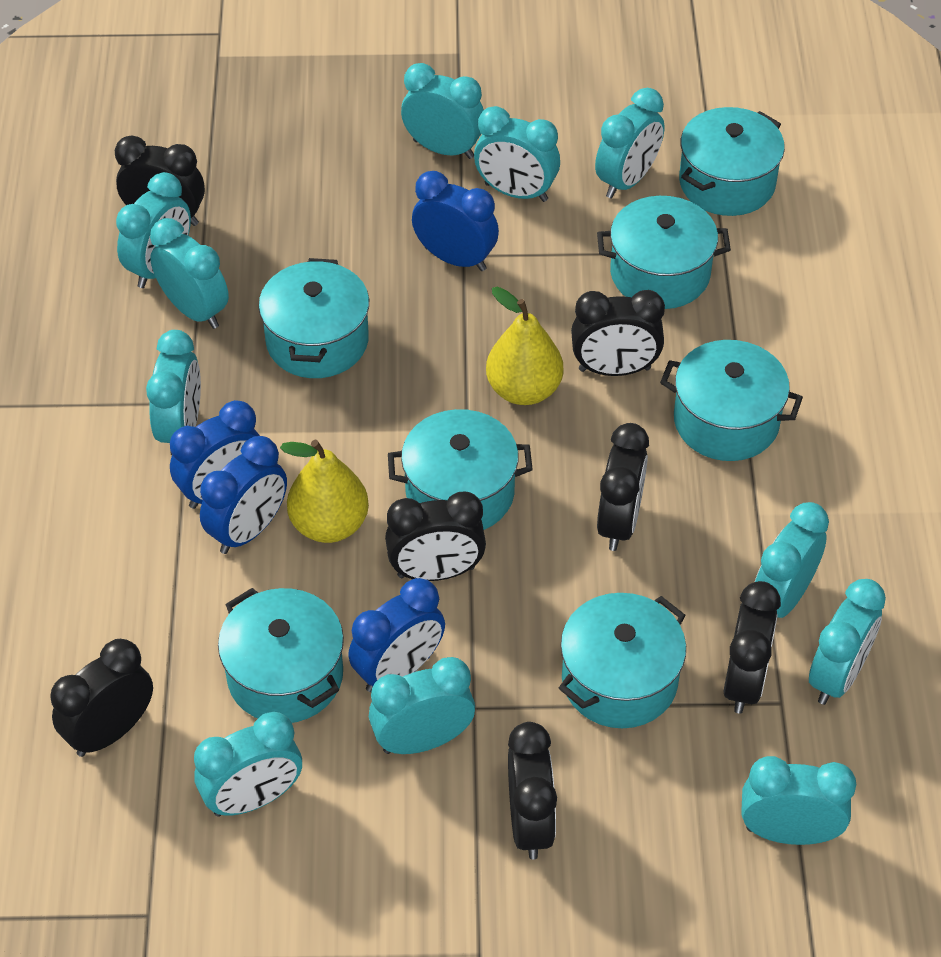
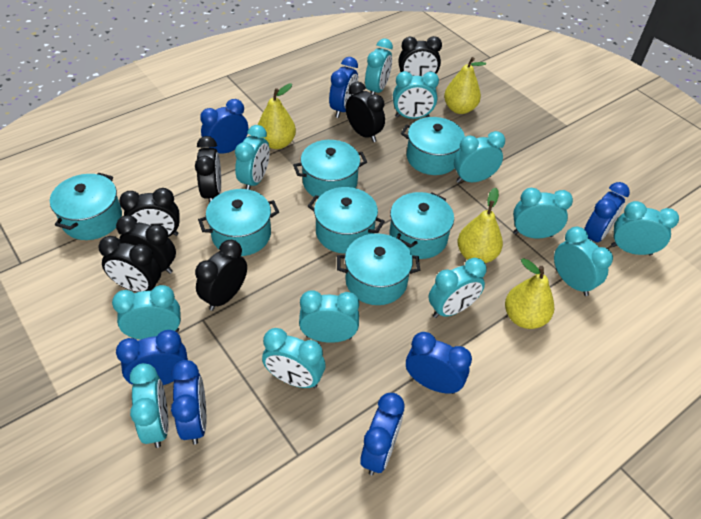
blue clock: [170,400,260,509] [200,436,287,554] [348,578,445,692] [412,171,499,271] = 4 -> [116,330,188,385] [171,360,206,445] [200,99,248,154] [329,57,358,118] [360,393,405,475] [406,332,472,394] [584,182,630,242] = 7
turquoise clock: [116,172,191,288] [146,330,201,455] [150,218,229,329] [194,712,302,817] [369,657,475,754] [401,63,484,159] [474,106,560,202] [595,88,665,198] [741,756,856,845] [755,502,829,618] [809,579,886,705] = 11 -> [112,285,181,340] [130,363,168,448] [235,125,270,190] [262,328,325,388] [299,290,359,343] [365,39,393,94] [393,71,439,119] [428,258,487,318] [454,131,505,183] [513,188,573,238] [554,227,613,296] [611,201,679,256] = 12
yellow pear: [280,440,369,543] [486,287,563,405] = 2 -> [258,83,296,149] [444,57,486,114] [458,188,503,263] [505,258,554,329] = 4

